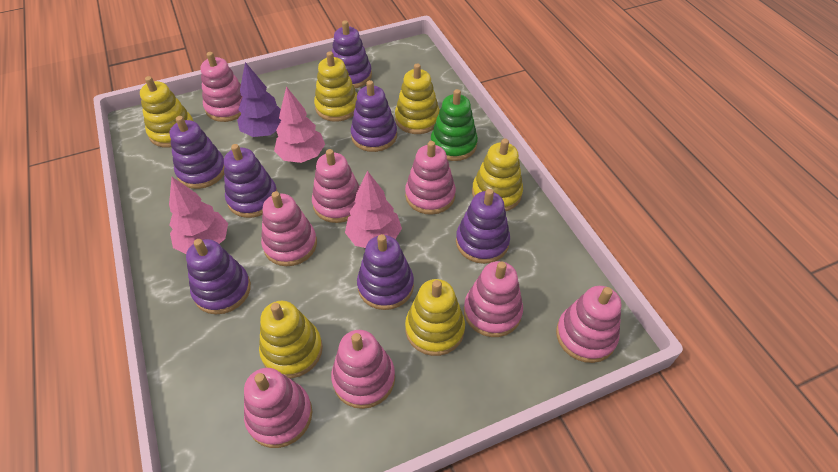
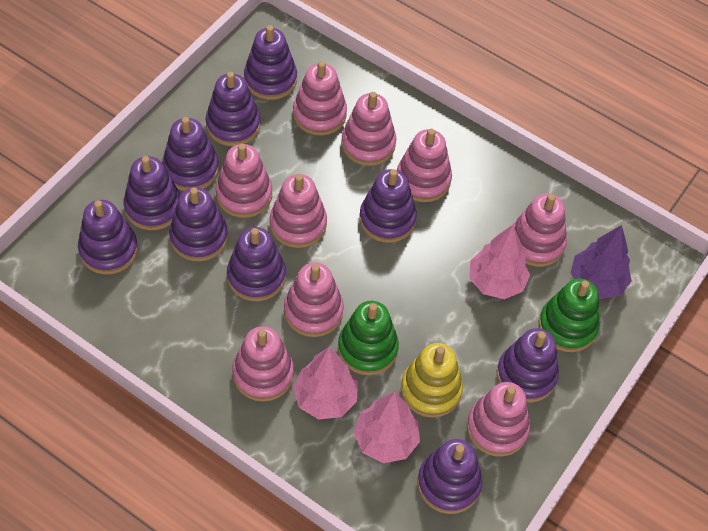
green stacking toy: [431,89,478,161] = 1 -> [338,301,399,375] [538,279,600,352] = 2
pink stacking toy: [200,52,243,122] [244,368,312,448] [261,191,317,266] [312,149,360,223] [331,330,395,409] [405,141,456,215] [464,261,523,337] [556,286,621,363] = 8 -> [216,144,272,218] [232,326,294,402] [270,174,327,248] [284,262,344,337] [293,61,347,136] [341,92,396,166] [397,129,452,202] [467,382,530,457] [513,194,567,267] = 9
purple stacking toy: [169,116,224,189] [186,239,251,314] [224,144,277,218] [332,20,372,88] [351,80,397,152] [357,234,414,310] [456,189,510,264] = 7 -> [78,200,138,275] [123,156,180,230] [162,117,219,191] [169,187,228,261] [205,72,261,146] [227,227,286,301] [244,25,297,100] [360,169,417,243] [417,439,483,514] [497,328,559,402] = 10
yellow stacking toy: [140,76,193,148] [259,301,323,378] [314,51,357,122] [395,64,440,134] [405,279,465,356] [472,139,523,211] = 6 -> [401,343,463,418] = 1

